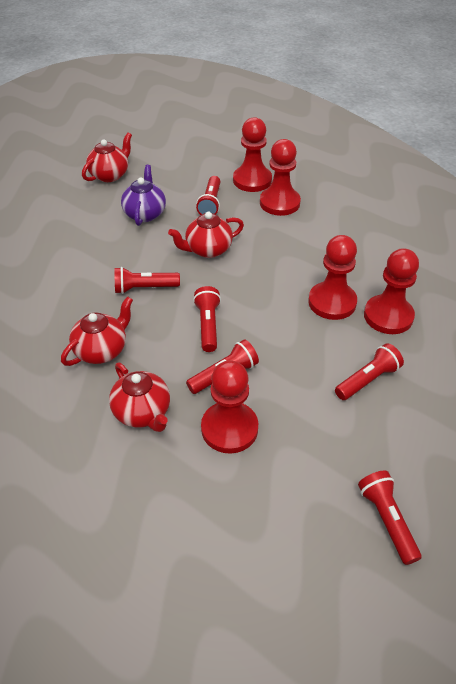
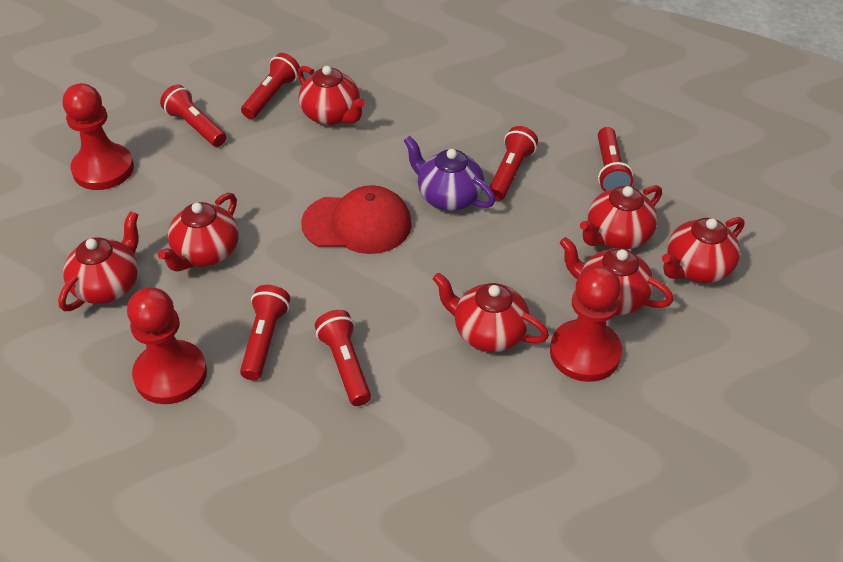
red cap: none = 0 -> [301,185,412,254] = 1
red pawn: [201,360,258,453] [233,117,272,192] [260,139,301,216] [308,235,357,320] [364,248,419,334] = 5 -> [63,83,134,190] [127,287,207,404] [550,266,622,382] = 3
red teapot: [61,296,133,366] [82,132,132,182] [109,362,170,432] [168,212,244,258] = 4 -> [58,211,139,311] [158,193,239,271] [297,66,365,125] [433,273,549,352] [560,237,673,315] [580,185,662,249] [662,217,744,283] = 7

